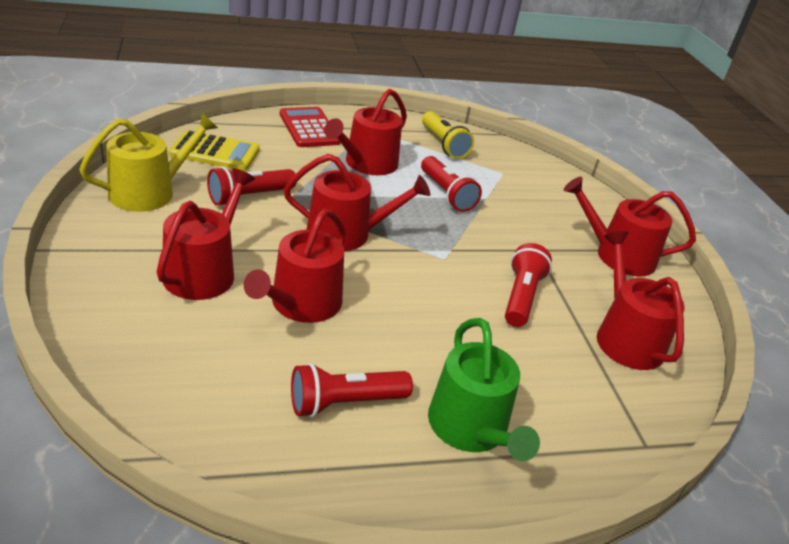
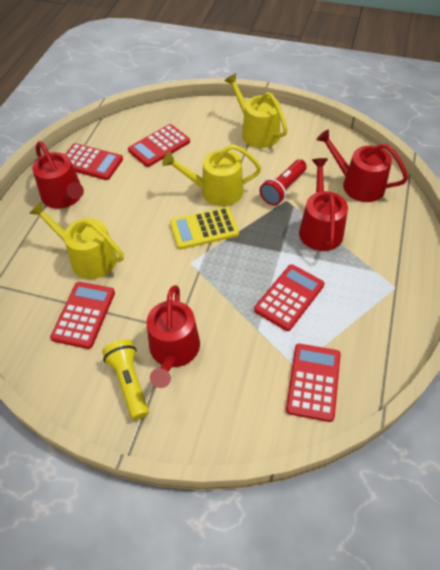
green watering can: [428,318,540,461] = 1 -> none = 0
red calculator: [280,107,340,147] = 1 -> [50,282,115,349] [65,143,123,180] [128,124,190,167] [254,264,324,331] [286,344,341,422] = 5
red flashlight: [207,166,297,206] [291,363,413,418] [421,156,482,212] [505,243,552,327] = 4 -> [260,159,307,205] = 1
red watering can: [157,168,255,300] [244,209,346,323] [284,154,430,251] [324,89,407,175] [564,177,696,276] [597,231,685,370] = 6 -> [32,141,84,209] [147,285,200,388] [299,158,348,251] [316,129,408,202] = 4
yellow watering can: [79,113,218,212] = 1 -> [29,202,124,279] [162,144,261,206] [224,73,288,148] = 3

